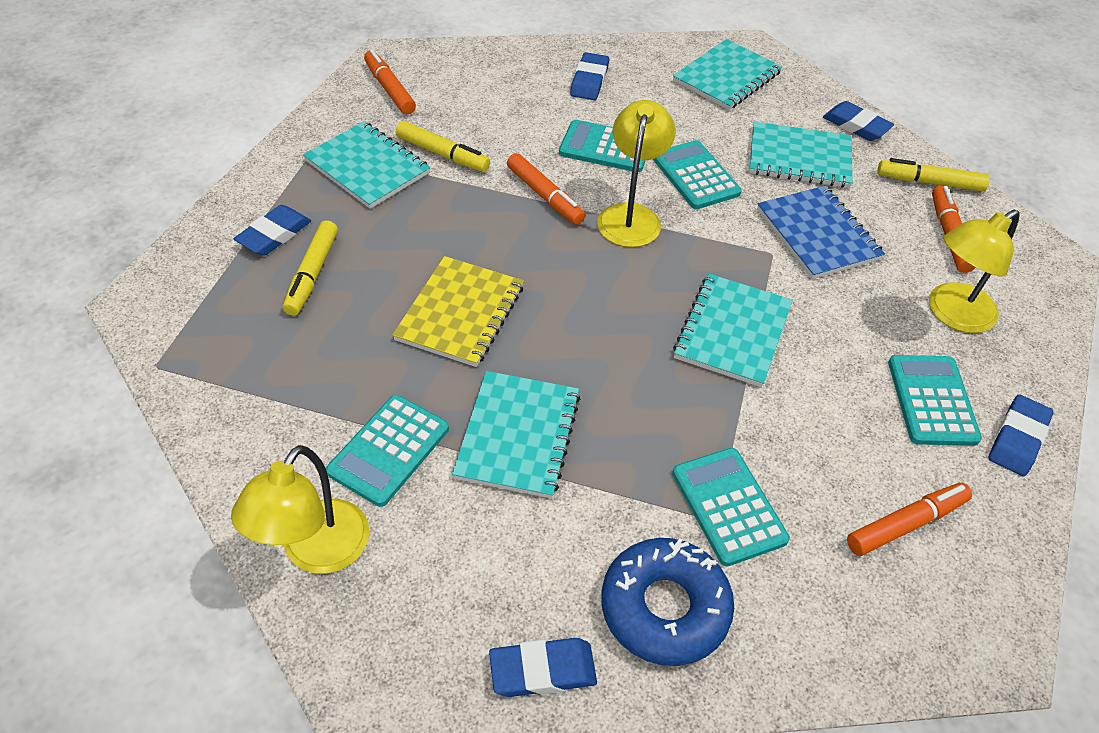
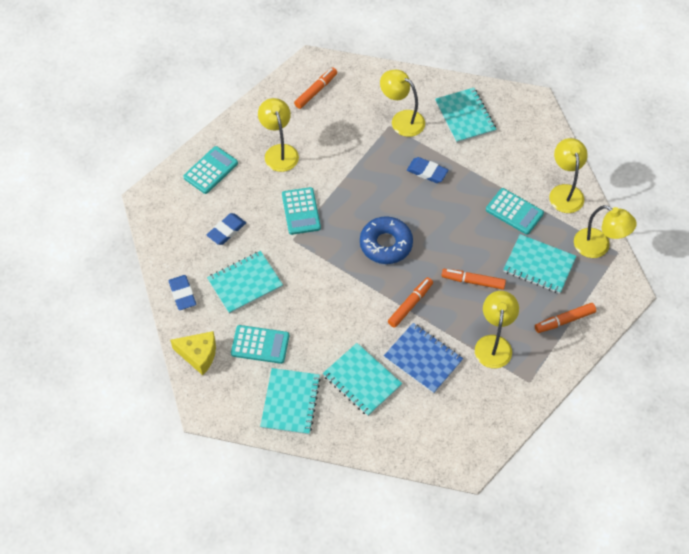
blue eraser: [234,205,311,256] [489,638,597,697] [570,52,609,100] [823,101,894,141] [989,395,1053,476] = 5 -> [168,275,196,310] [207,213,246,245] [407,157,448,183] = 3
turquoise calculator: [326,395,449,507] [559,120,646,172] [653,140,742,209] [672,448,790,566] [888,355,982,446] = 5 -> [183,146,238,194] [231,325,289,364] [282,187,321,235] [486,188,544,235] = 4
yellow cheese: none = 0 -> [170,331,216,375] = 1
yellow lamp: [231,445,369,574] [597,100,676,247] [929,210,1020,333] = 3 -> [258,98,299,172] [380,70,425,137] [475,291,519,368] [549,138,588,213] [574,205,637,258] = 5
yellow marker: [283,220,338,316] [396,121,490,172] [877,158,990,191] = 3 -> none = 0
yellow notebook: [392,256,524,367] = 1 -> none = 0

